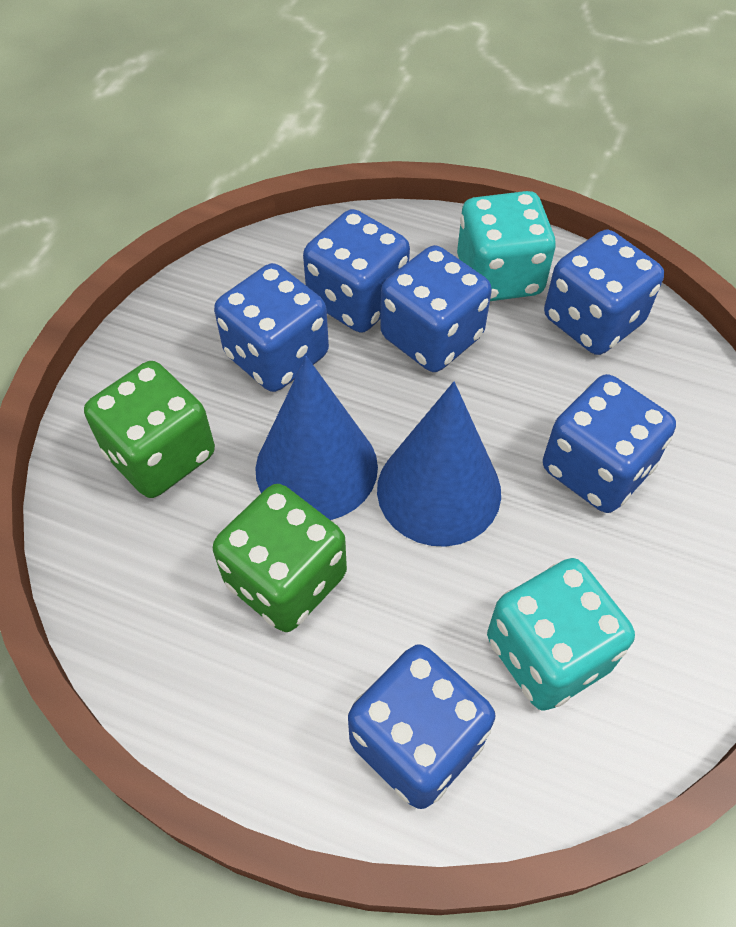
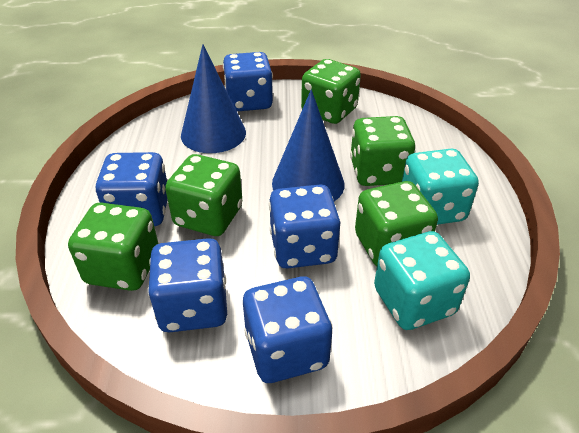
blue dice: [214,263,329,392] [303,209,410,333] [348,644,495,809] [380,245,492,372] [543,374,676,513] [544,230,664,355] = 6 -> [96,152,168,226] [148,238,227,333] [223,52,273,111] [243,276,332,383] [269,185,340,269] = 5
green dice: [84,361,215,498] [213,484,347,632] = 2 -> [68,203,159,291] [165,154,242,236] [301,59,361,124] [350,116,415,186] [355,181,438,266] = 5

